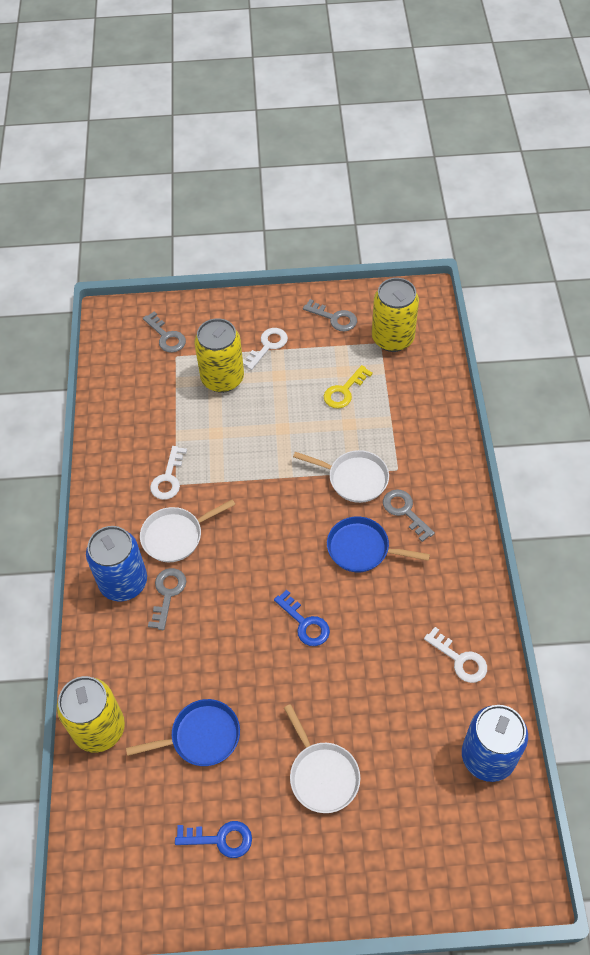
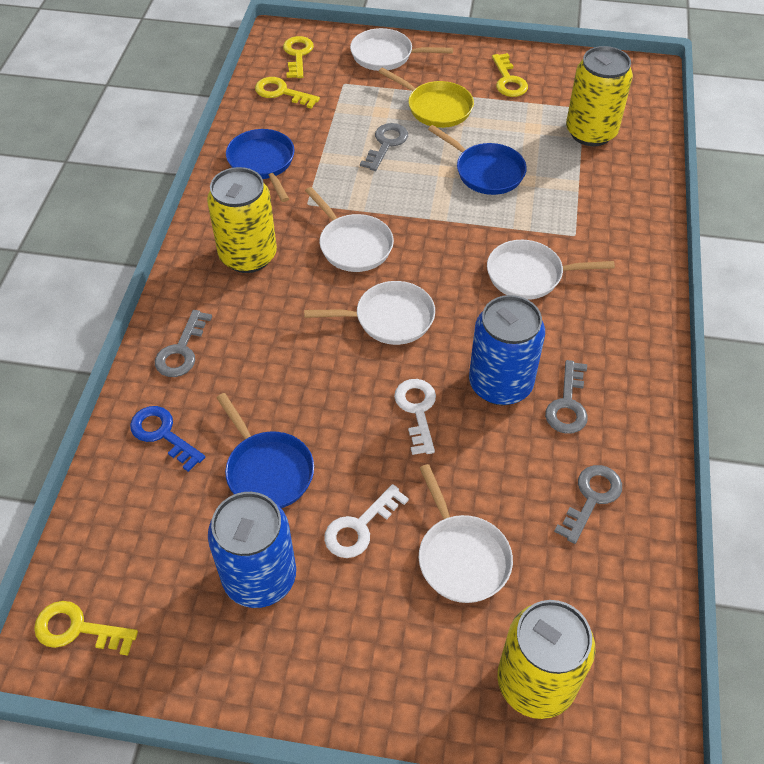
blue key: [175,821,252,858] [274,590,330,646] = 2 -> [130,406,205,472] = 1
blue pan: [126,699,240,766] [327,516,430,572] = 2 -> [216,393,314,508] [226,129,295,202] [428,125,527,195] = 3
white key: [150,446,187,500] [243,328,288,370] [424,627,487,683] = 3 -> [324,484,409,558] [394,379,436,455] = 2
white pan: [140,499,236,562] [284,704,360,813] [293,450,389,503] = 3 -> [304,281,435,345] [305,187,394,272] [350,28,453,71] [419,464,513,603] [487,240,615,300] = 5
yellow key: [324,365,373,409] = 1 -> [34,601,138,656] [255,77,320,109] [283,36,314,78] [492,53,528,97] = 4
yellow pan: none = 0 -> [378,67,474,128] = 1

